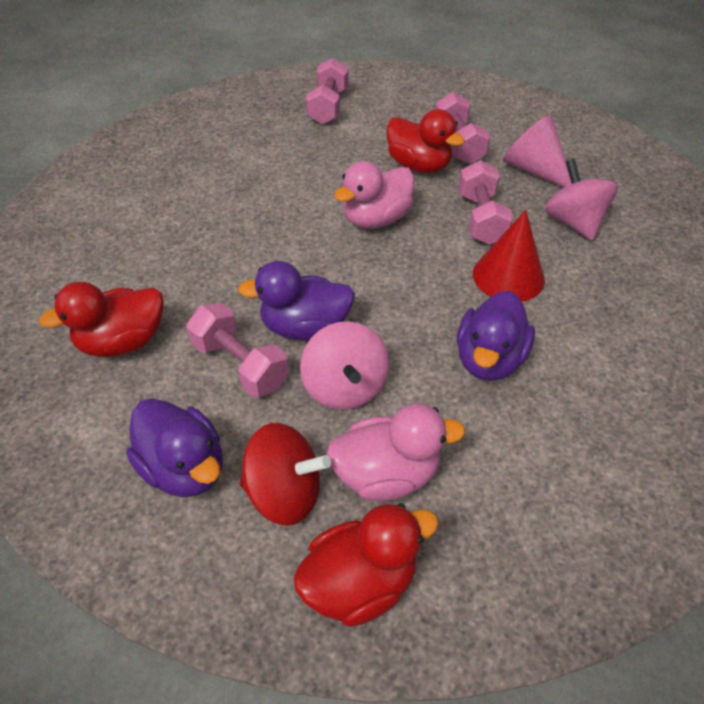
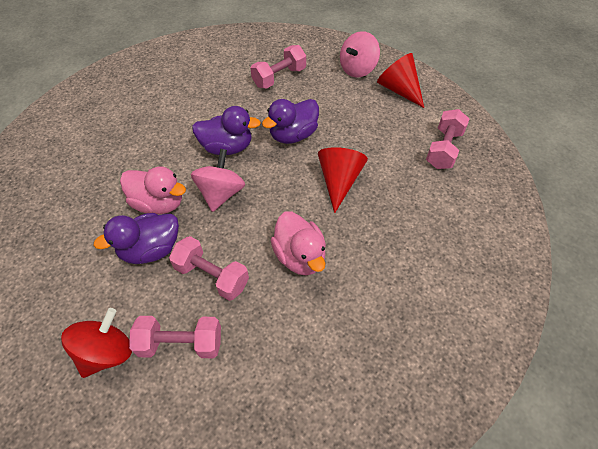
pink cone: [503,115,572,188] = 1 -> none = 0
red cone: [473,210,545,302] = 1 -> [318,147,368,213] [377,53,424,108] = 2
red duck: [39,282,163,357] [294,503,439,627] [387,109,465,173] = 3 -> none = 0

